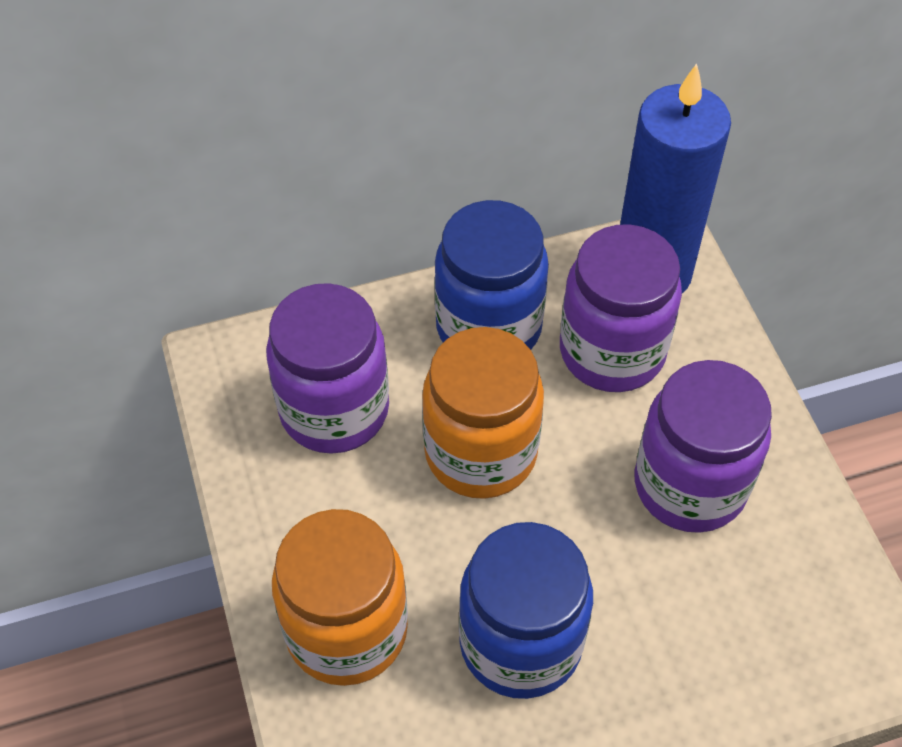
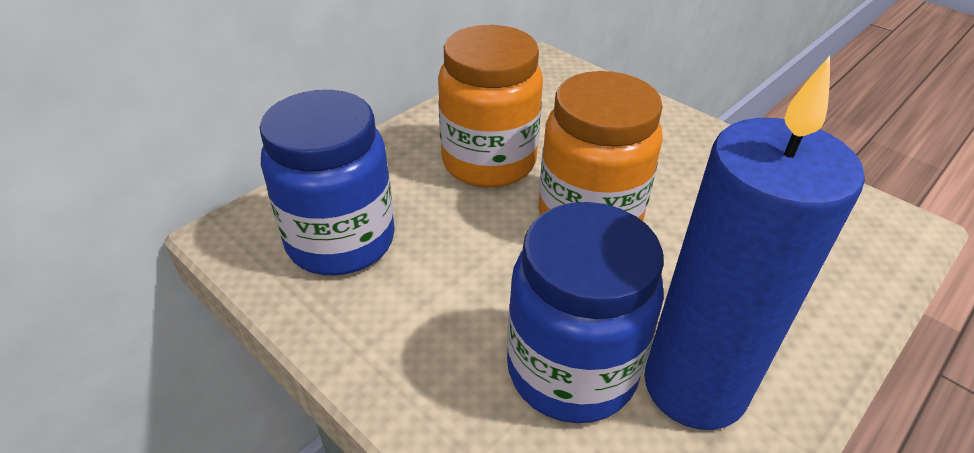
purple jar: [266,283,389,454] [560,224,682,392] [635,360,772,533] = 3 -> none = 0

